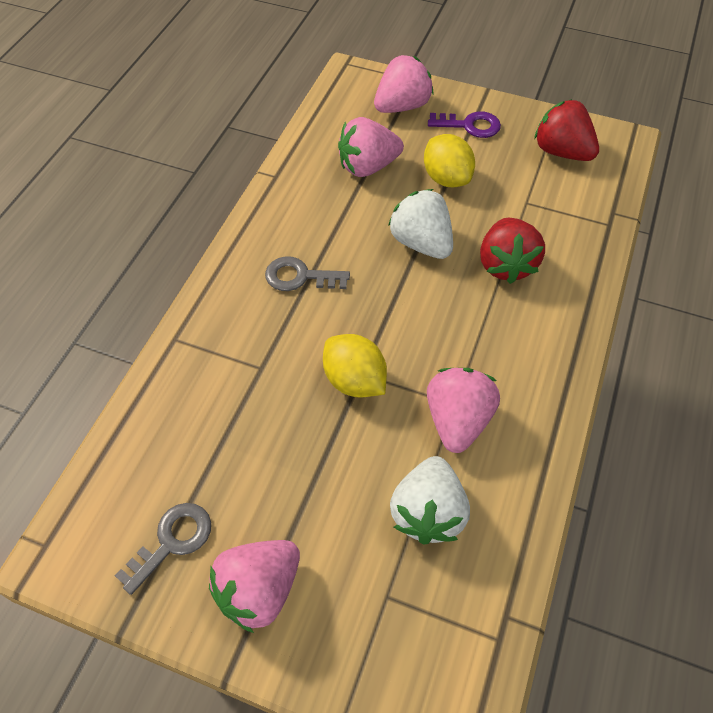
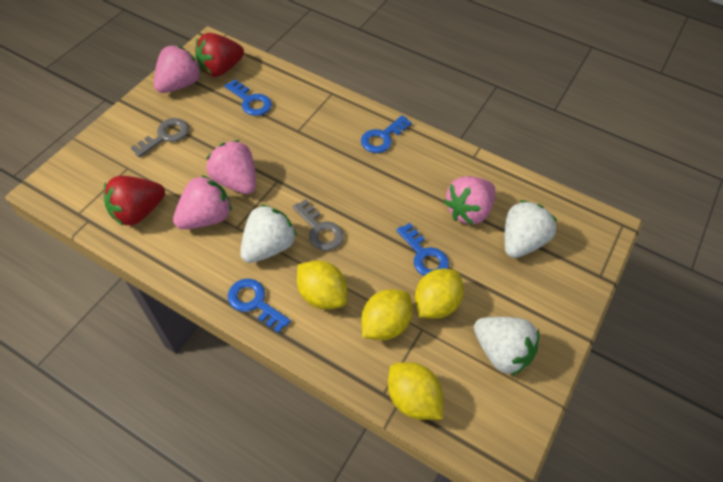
blue key: none = 0 -> [224,79,272,116] [228,279,291,333] [361,115,412,153] [396,223,449,276] = 4
purple key: [428,111,501,138] = 1 -> none = 0
white strawberry: [388,189,453,259] [390,456,470,545] = 2 -> [240,204,297,263] [474,317,539,376] [504,200,557,258] = 3
yellow lemon: [323,334,387,398] [424,134,475,187] = 2 -> [297,260,347,309] [361,289,413,340] [388,362,443,420] [415,269,464,319] = 4

